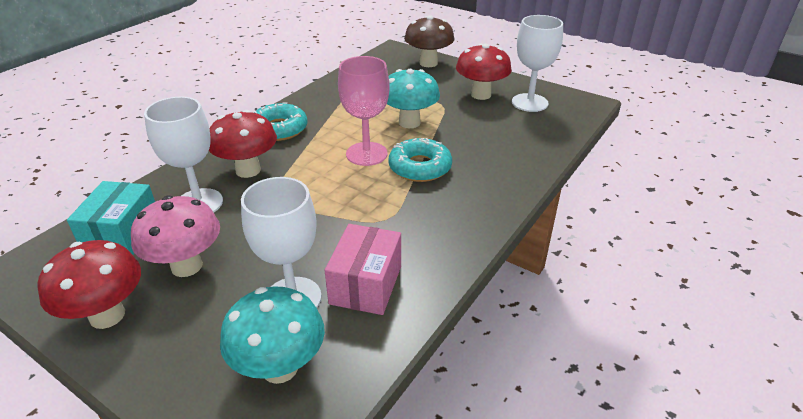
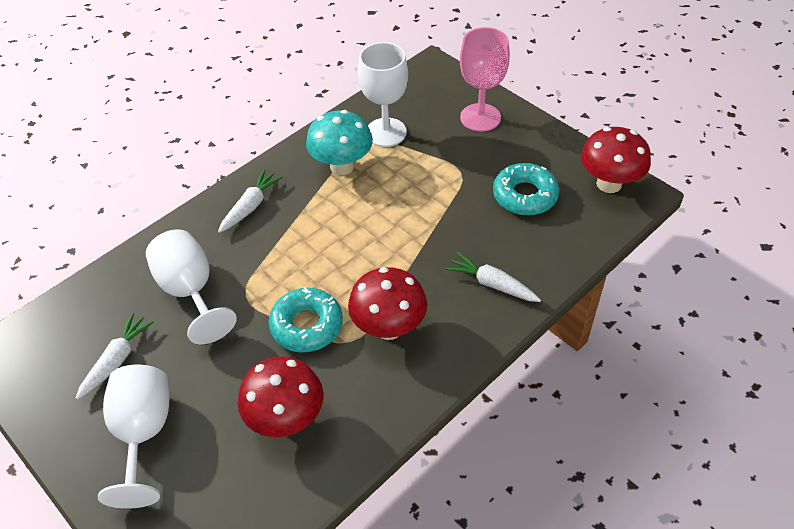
brown mushroom: [404,15,455,67] = 1 -> none = 0
pink box: [325,224,401,315] = 1 -> none = 0
pink mushroom: [131,195,220,277] = 1 -> none = 0
turquoise box: [67,181,155,255] = 1 -> none = 0
turquoise mushroom: [220,286,325,384] [387,69,440,128] = 2 -> [306,110,373,175] = 1
white carrot: none = 0 -> [76,312,154,400] [218,169,283,233] [446,252,541,302] = 3

